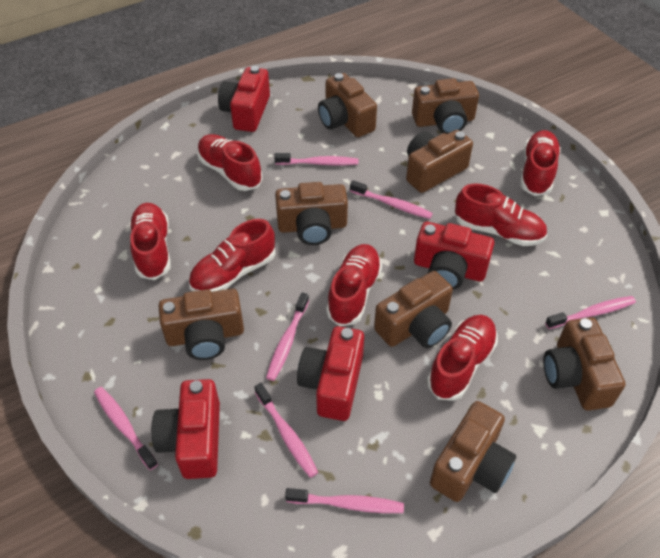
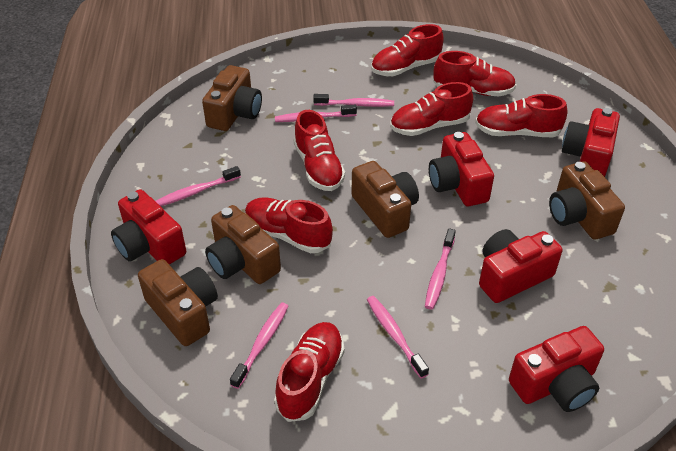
brown camera: [159,289,244,360] [275,182,348,245] [318,73,377,137] [374,271,453,348] [406,130,473,193] [412,78,479,134] [430,401,516,502] [543,317,626,411] = 8 -> [138,259,218,346] [202,65,262,131] [205,205,281,284] [351,161,419,238] [549,161,625,240] = 5
pink toothbrush: [94,387,158,470] [254,383,318,478] [266,292,309,381] [274,153,358,165] [285,488,404,513] [350,180,433,219] [545,296,636,329] = 7 -> [156,166,241,206] [230,302,289,389] [275,105,357,122] [313,94,394,107] [367,296,429,379] [425,228,456,310] = 6
red camera: [152,379,220,479] [218,66,270,132] [297,326,364,421] [414,222,495,290] = 4 -> [111,189,186,265] [429,132,494,206] [479,229,562,303] [509,326,604,412] [562,108,620,177] = 5

